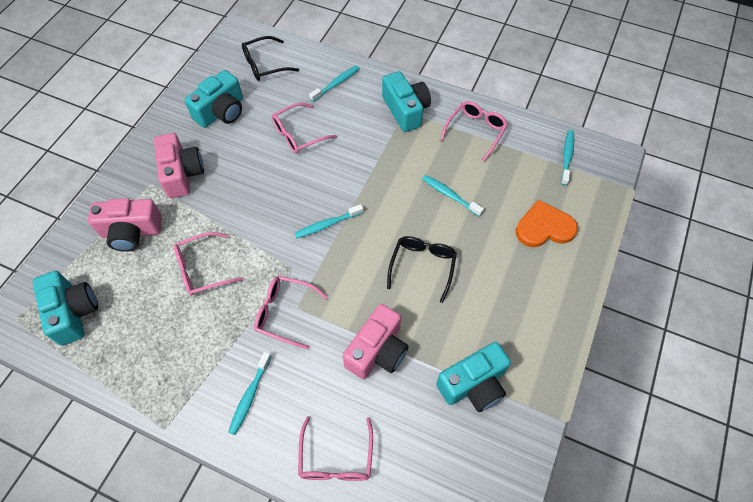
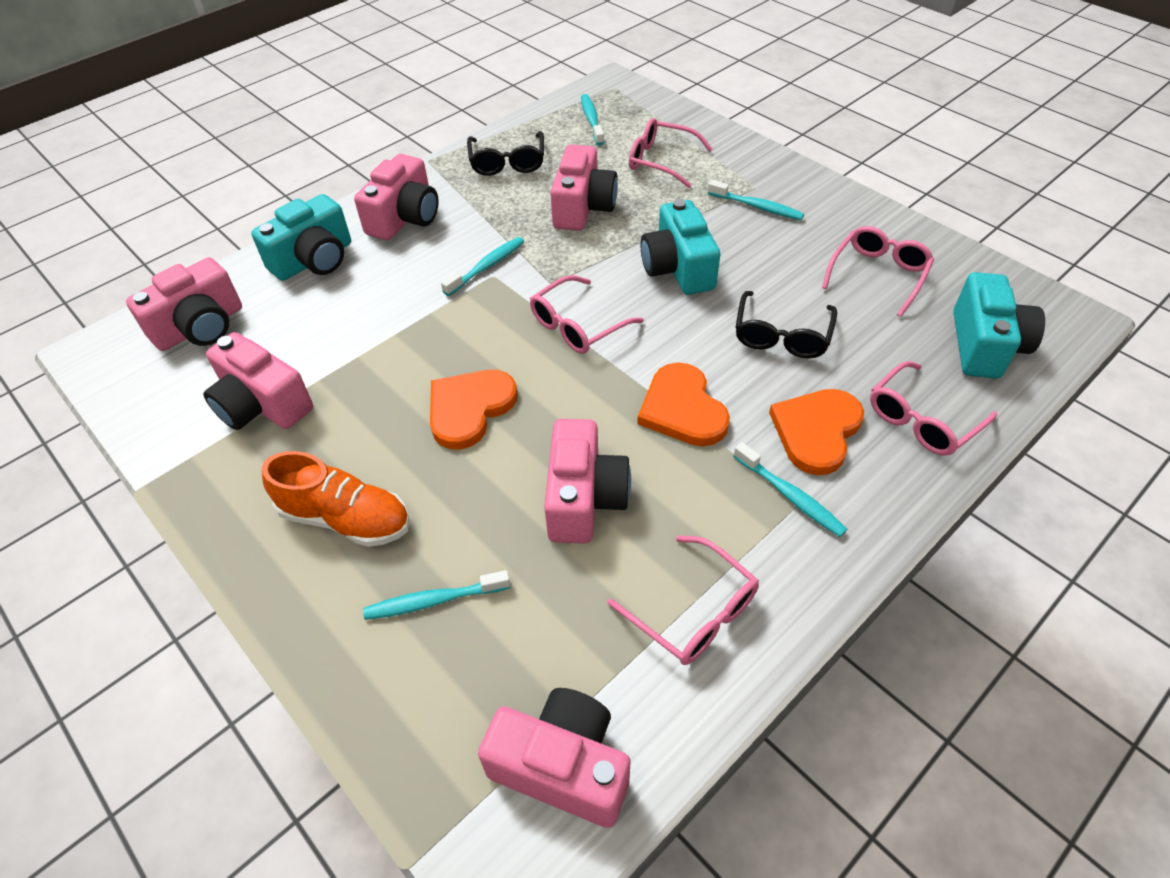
orange heart: [516,200,578,247] = 1 -> [430,370,517,449] [637,363,730,446] [769,389,864,475] = 3
orange shoe: none = 0 -> [262,451,410,547] = 1
pink camera: [88,198,162,252] [154,133,204,198] [343,304,409,379] = 3 -> [126,257,242,351] [203,332,313,430] [354,154,439,240] [478,688,631,828] [544,419,631,544] [550,145,618,231] = 6
turquoise camera: [32,271,98,346] [185,70,243,128] [382,71,431,132] [436,342,511,412] = 4 -> [251,194,351,281] [641,199,720,295] [954,272,1045,379] = 3

